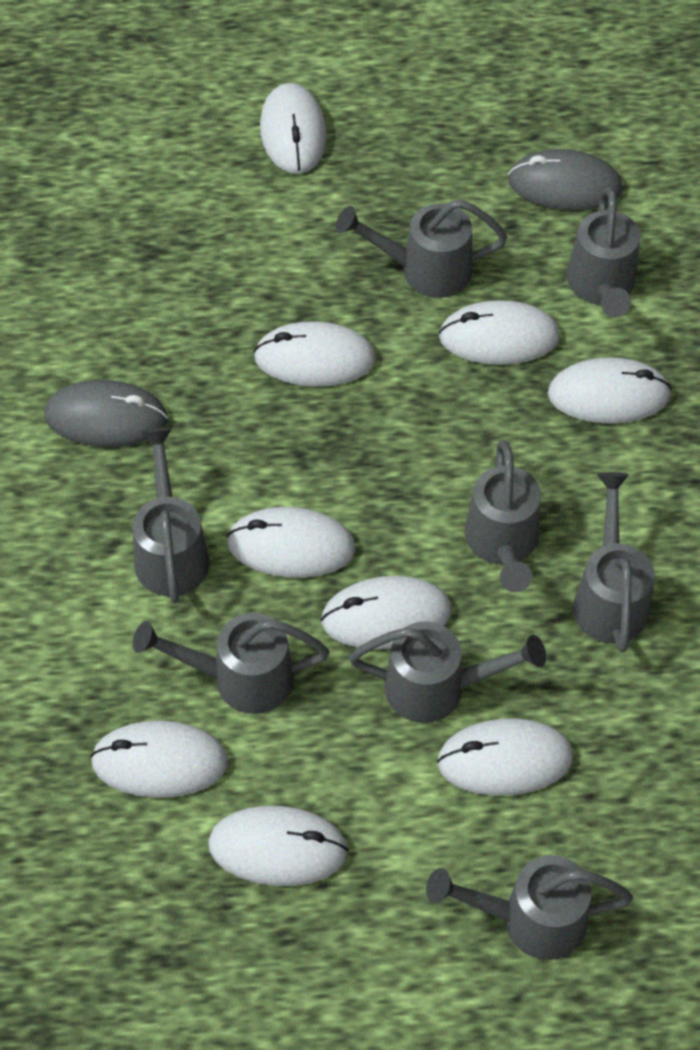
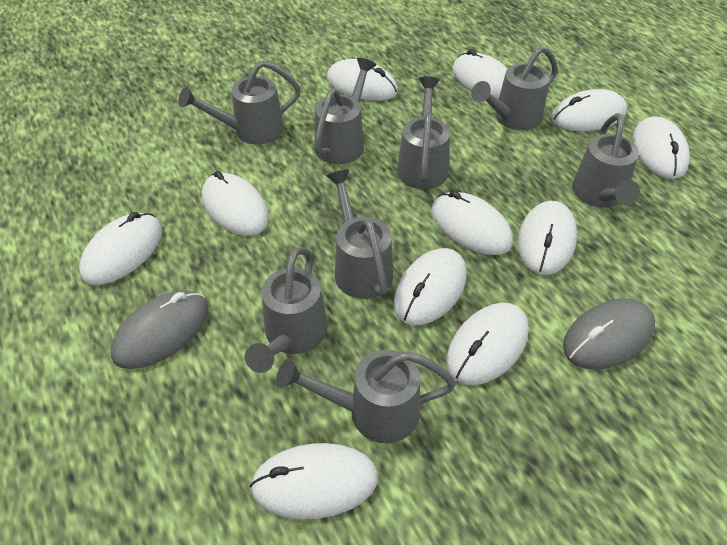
white mouse: [90,720,228,798] [208,806,349,886] [226,507,356,578] [253,321,376,387] [260,83,327,174] [321,576,452,649] [437,718,573,796] [439,300,560,365] [548,357,672,424] = 9 -> [79,212,162,285] [202,171,269,236] [250,443,378,520] [327,59,398,101] [394,248,467,325] [431,191,513,255] [447,303,529,385] [452,49,507,100] [518,201,577,275] [551,89,627,131] [633,117,690,179] = 11

